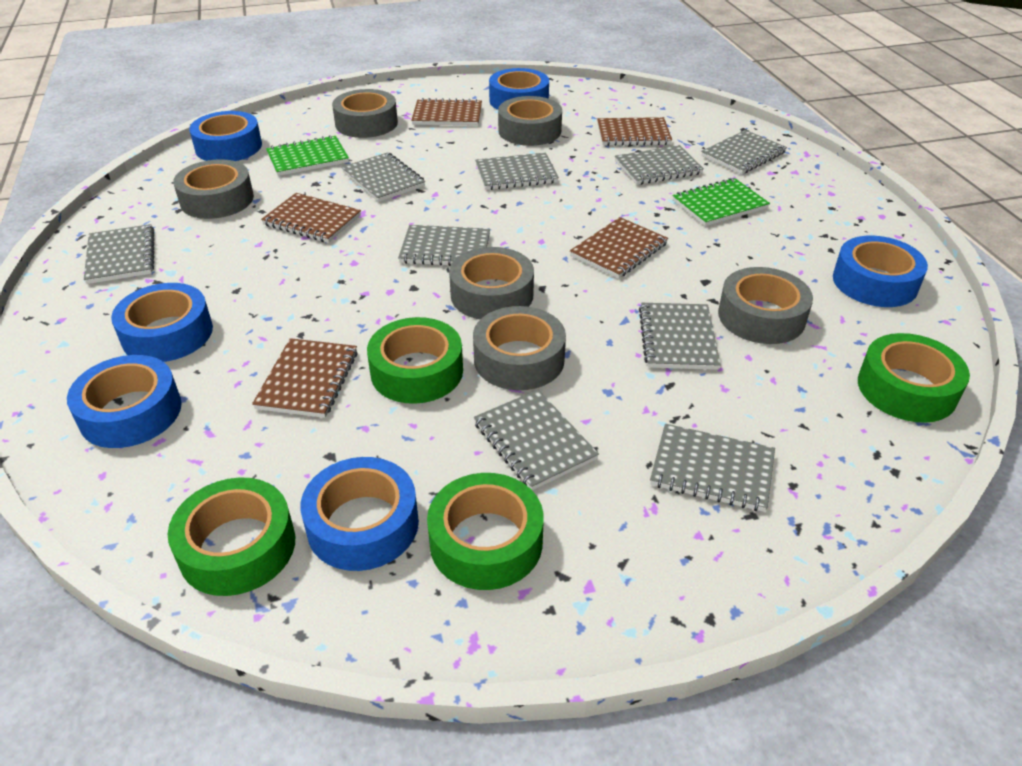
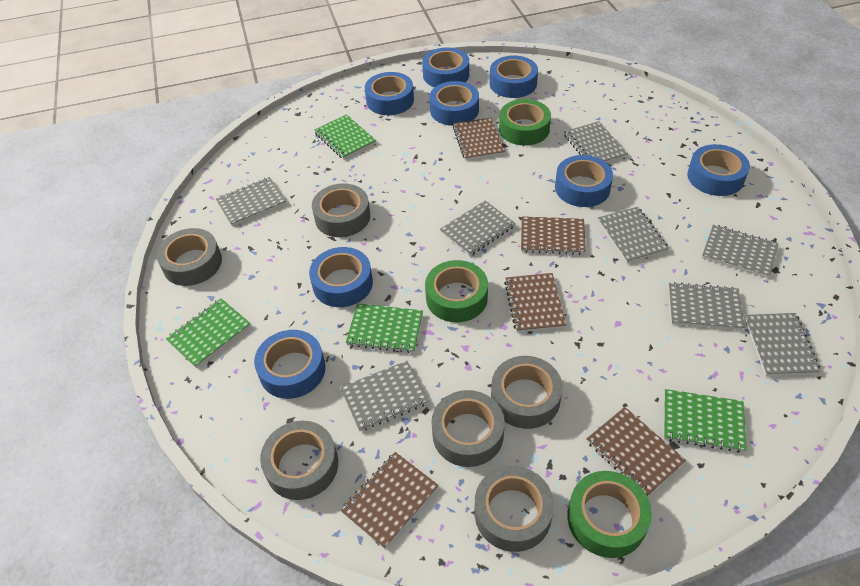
blue tape: [67,355,182,448] [111,283,213,362] [189,111,262,161] [300,457,419,571] [489,68,549,110] [833,236,928,307] = 6 -> [254,330,326,399] [309,247,373,307] [365,72,414,115] [422,47,469,87] [430,81,479,126] [490,56,538,98] [555,155,613,207] [687,144,750,196] = 8
green notebook: [266,135,349,176] [672,178,770,226] = 2 -> [166,298,251,368] [314,114,376,159] [346,303,423,353] [664,389,747,453] = 4
green tape: [168,478,295,596] [367,317,463,404] [427,473,544,590] [858,333,970,423] = 4 -> [425,260,488,322] [499,99,551,146] [567,471,652,558] = 3
grey notebook: [84,224,154,284] [341,152,425,202] [398,225,490,266] [474,390,599,490] [475,152,559,190] [615,145,704,185] [639,303,720,370] [650,424,775,512] [701,130,787,174] = 9 -> [216,177,286,226] [340,361,428,431] [440,200,515,256] [564,121,628,163] [598,207,669,263] [668,282,745,330] [702,224,779,278] [744,313,821,376] = 8

